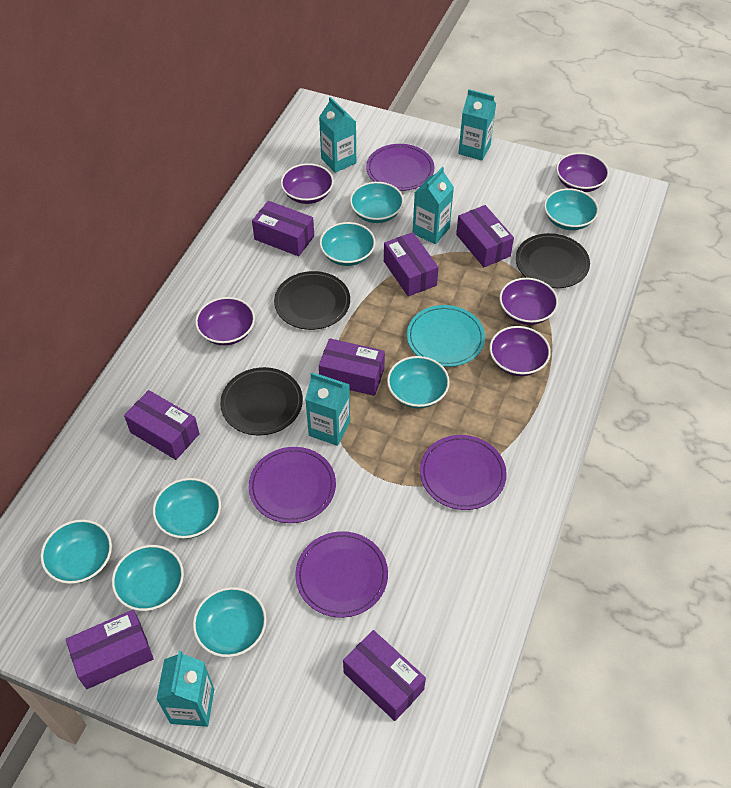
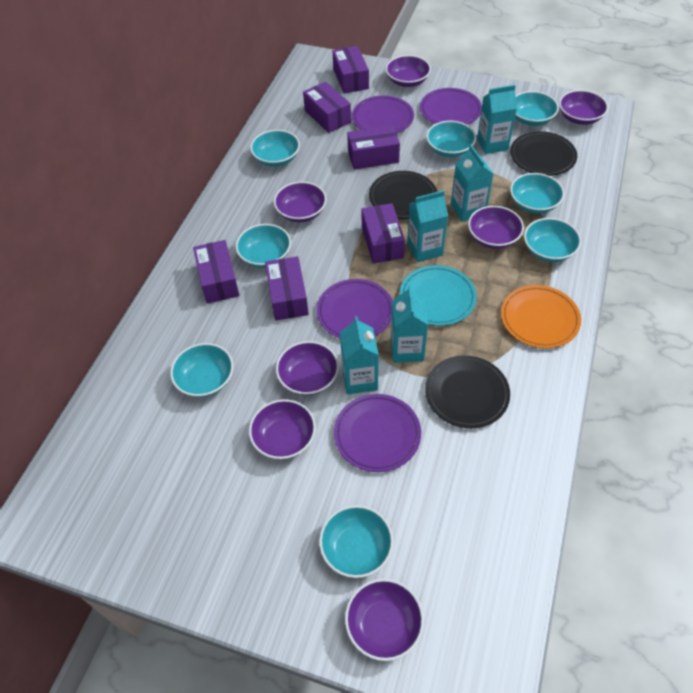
orange plate: none = 0 -> [501,285,581,348] = 1
purple bowl: [195,297,255,345] [281,163,334,204] [490,326,551,376] [499,278,558,325] [556,152,609,192] = 5 -> [249,399,316,459] [274,182,327,222] [276,341,339,395] [345,579,424,661] [386,55,431,87] [468,206,524,249] [559,90,608,125] = 7
purple box: [66,610,154,689] [124,390,200,460] [252,201,314,256] [319,338,385,396] [343,630,426,721] [384,232,439,296] [456,205,514,267] = 7 -> [193,240,239,304] [265,256,309,321] [303,82,351,133] [333,46,369,94] [347,125,400,170] [361,203,405,264] = 6

